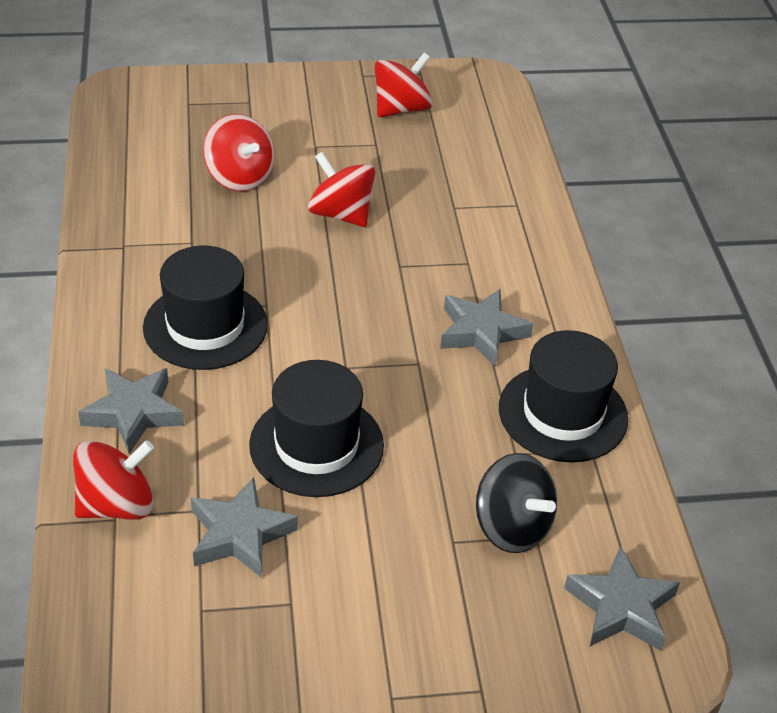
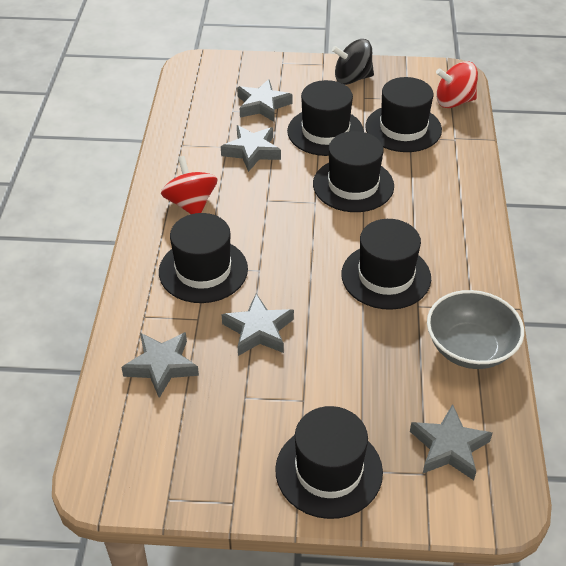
black hat: [143,245,268,370] [249,360,384,497] [499,330,628,462] = 3 -> [159,213,248,303] [275,406,383,519] [287,80,364,156] [313,131,394,212] [341,219,431,310] [365,77,442,152] = 6
grey bowl: none = 0 -> [427,290,524,369] = 1
grey star: [78,368,184,454] [191,477,298,578] [440,289,533,366] [564,546,680,651] = 4 -> [121,332,199,398] [221,125,281,172] [222,293,294,356] [237,79,293,122] [410,404,492,480] = 5
red spinning top: [73,440,154,520] [203,114,275,191] [308,152,375,227] [374,53,432,117] = 4 -> [161,156,217,214] [436,61,478,108] = 2

